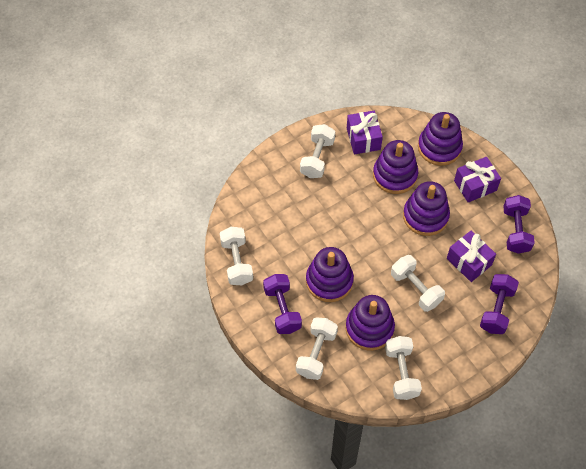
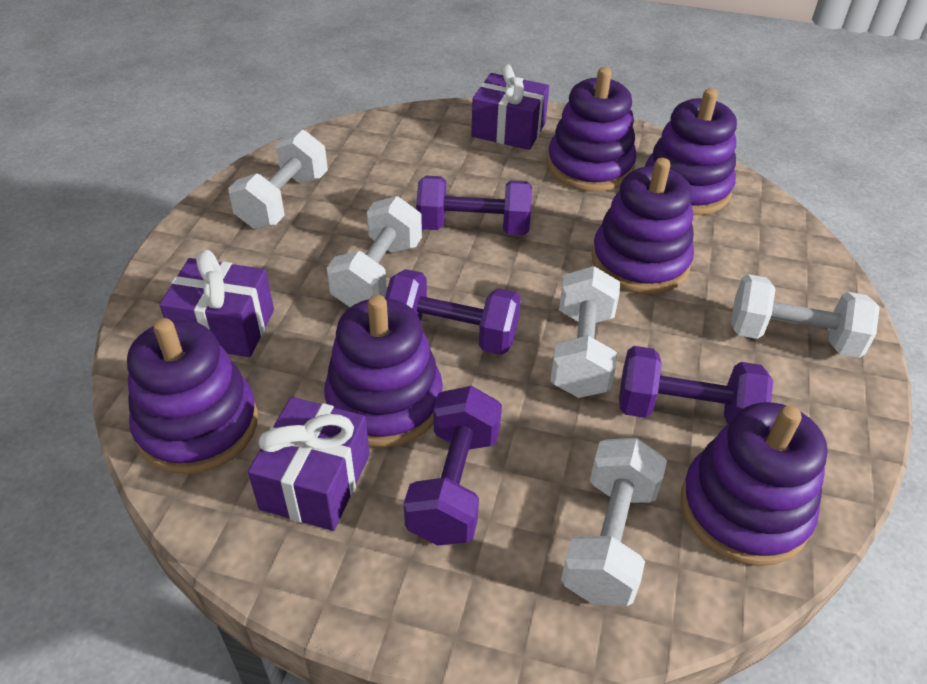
purple dumbbell: [263,274,302,334] [480,274,519,334] [503,195,535,254] = 3 -> [385,269,521,355] [404,386,502,546] [416,175,532,235] [619,346,773,424] = 4
purple stacking toy: [306,247,354,302] [346,295,395,351] [373,140,418,194] [403,181,450,236] [418,112,463,166] = 5 -> [127,318,258,474] [324,295,443,447] [547,67,637,192] [592,158,694,294] [645,88,737,215] [681,402,828,566] = 6

